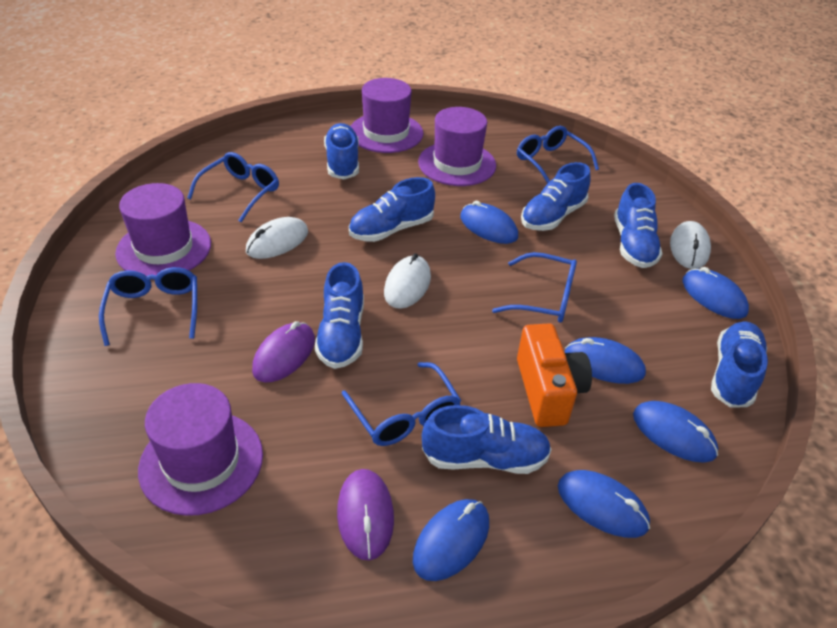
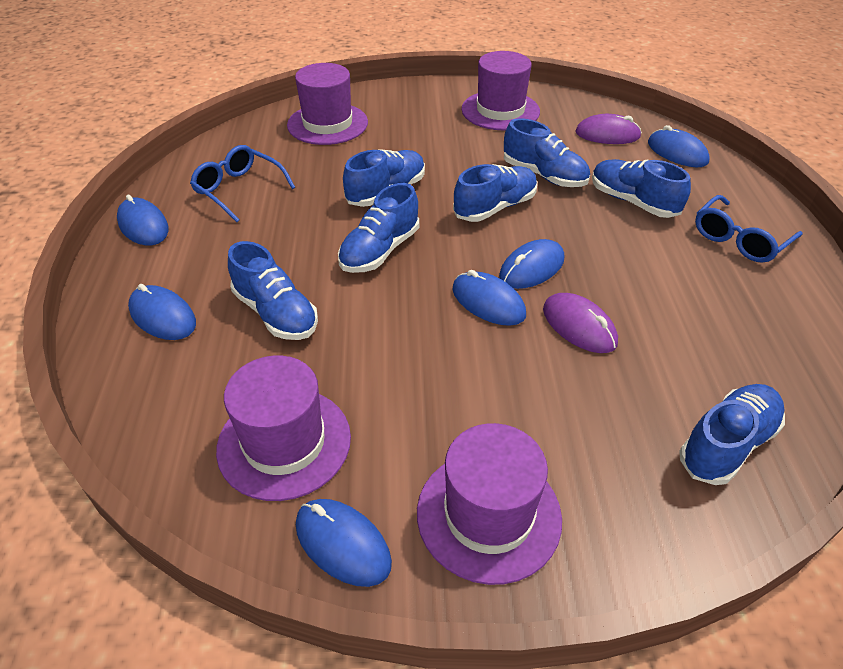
blue glasses: [99,267,197,346] [187,152,279,223] [341,362,461,446] [492,252,577,323] [517,126,599,184] = 5 -> [190,145,296,222] [695,195,803,263] = 2
orange camera: [517,324,592,427] = 1 -> none = 0
white mouse: [246,217,308,259] [384,253,431,309] [670,221,711,269] = 3 -> none = 0

